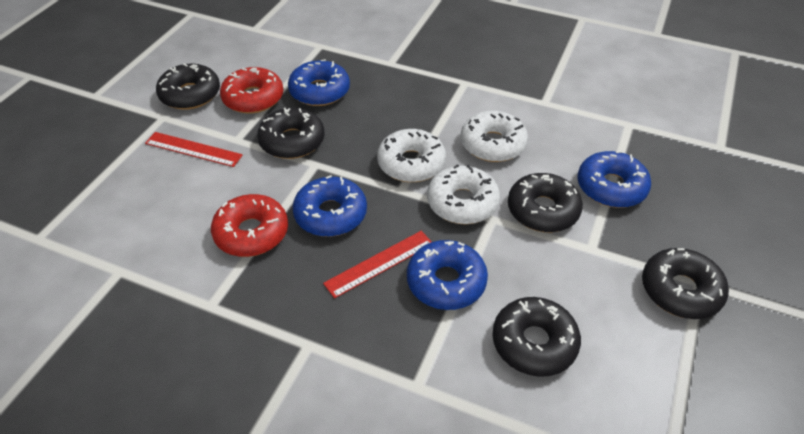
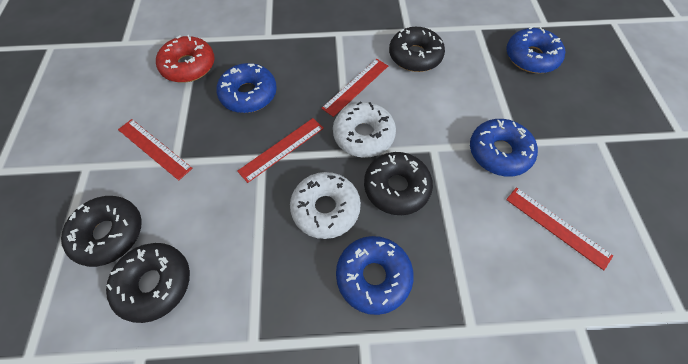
black donut: [156,64,220,110] [257,108,325,159] [492,297,581,377] [508,173,583,232] [642,248,729,319] = 5 -> [61,196,142,267] [106,243,190,323] [364,152,433,215] [389,27,445,72] = 4
red donut: [211,194,288,257] [220,67,283,114] = 2 -> [156,35,215,83] = 1
red ruler: [145,132,243,167] [323,231,432,298] = 2 -> [118,119,193,180] [237,118,324,183] [321,59,388,117] [506,187,613,270] = 4
white donut: [377,129,446,182] [427,164,500,224] [461,111,528,162] = 3 -> [290,172,361,239] [333,101,396,158] = 2

